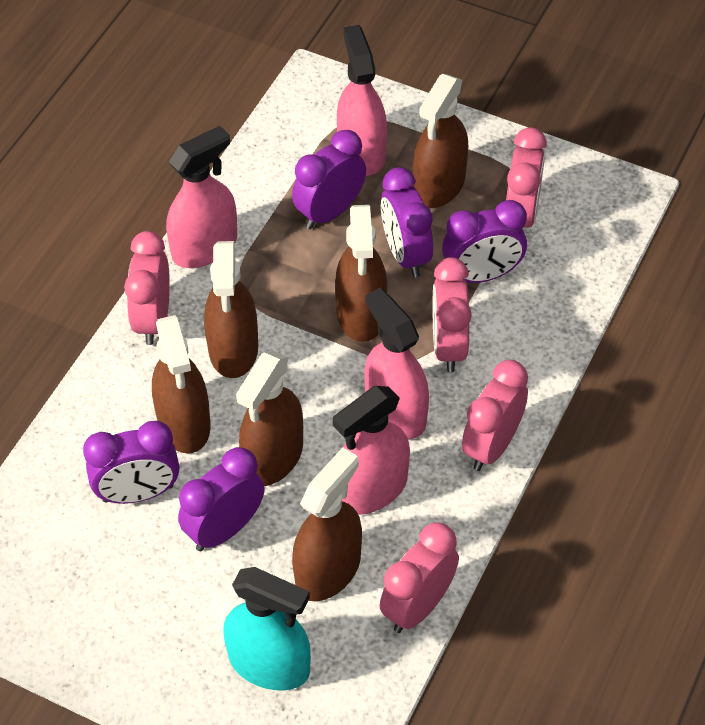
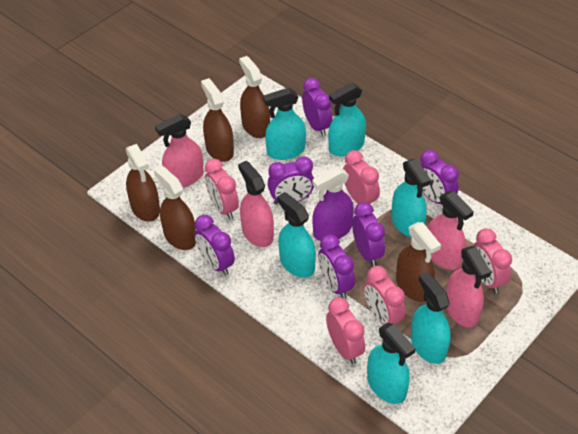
brown spray bottle: [152,315,211,454] [204,241,258,378] [236,350,303,486] [292,447,362,601] [335,205,387,342] [413,74,468,208] = 6 -> [126,144,160,222] [154,165,196,250] [201,78,234,162] [239,56,270,138] [396,222,441,302] = 5
purple clock: [83,421,179,504] [178,447,265,551] [292,130,366,229] [381,167,433,278] [442,200,527,283] = 5 -> [194,215,235,275] [268,156,314,205] [302,78,333,136] [318,234,355,299] [352,202,385,266] [420,150,459,204] = 6
purple spray bottle: none = 0 -> [312,167,354,241] = 1
turquoise spray bottle: [223,567,311,690] = 1 -> [263,88,306,160] [277,192,316,278] [328,83,366,156] [367,323,416,404] [391,159,431,237] [411,272,451,364] = 6

